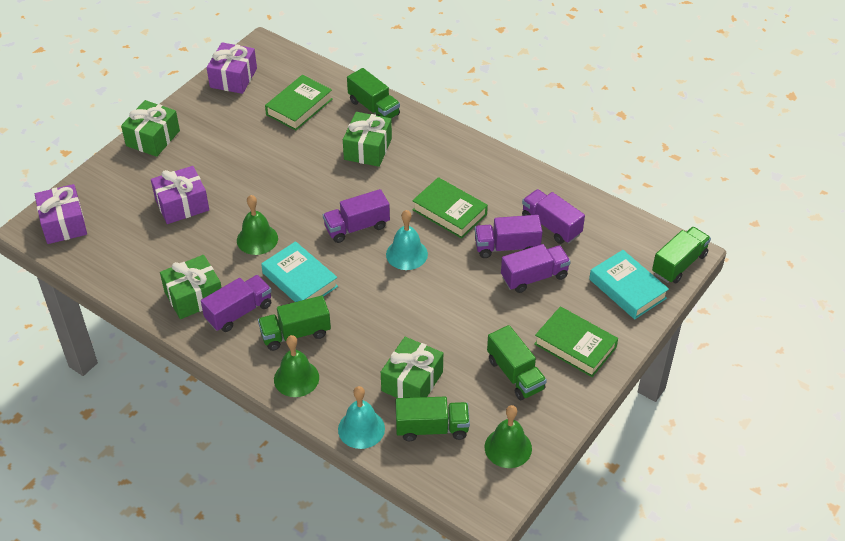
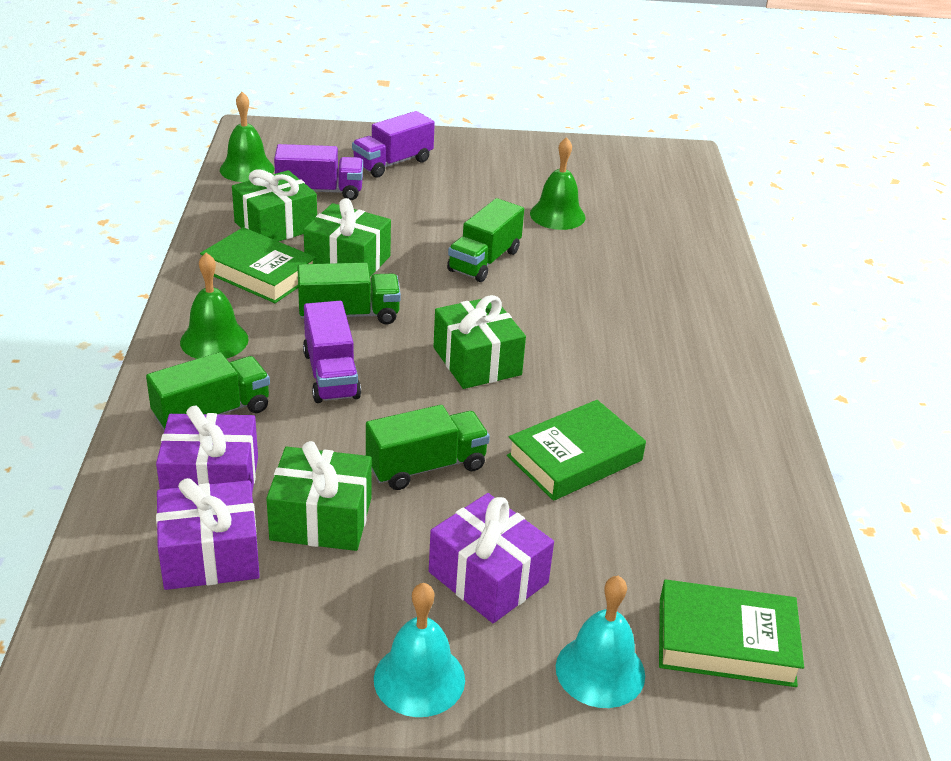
green truck: [258,295,331,351] [347,68,400,119] [396,397,470,441] [487,325,547,400] [652,227,711,283] = 5 -> [146,352,270,431] [297,263,401,325] [366,405,490,490] [447,198,524,282] = 4
purple truck: [201,275,272,332] [323,189,390,243] [475,215,542,258] [501,244,571,293] [522,189,585,244] = 5 -> [274,144,363,200] [303,301,361,403] [352,111,435,177] = 3
turquoise book: [261,241,338,302] [589,250,669,319] = 2 -> none = 0

